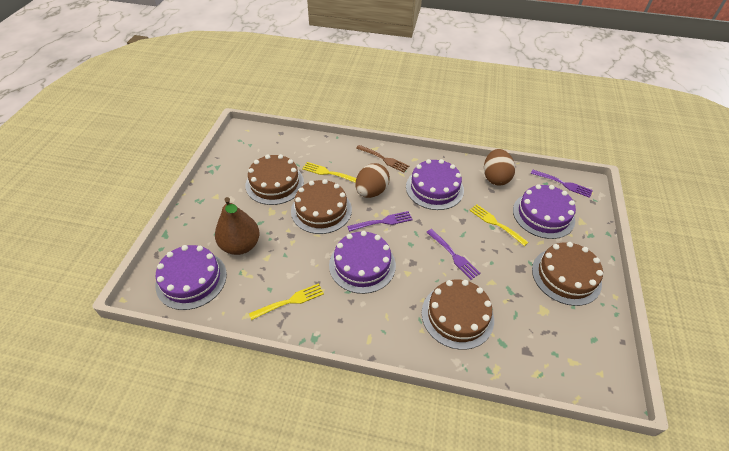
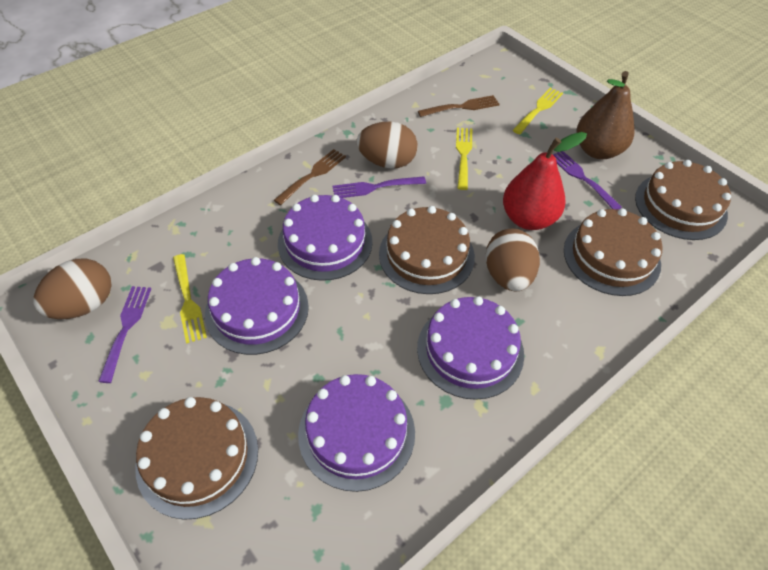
brown egg: [355,163,390,198] [484,149,515,186] = 2 -> [34,259,112,319] [357,122,417,169] [485,228,540,291] = 3
brown fork: [356,145,409,172] = 1 -> [274,149,346,205] [418,95,500,117] = 2
red pear: none = 0 -> [503,132,587,230] = 1

